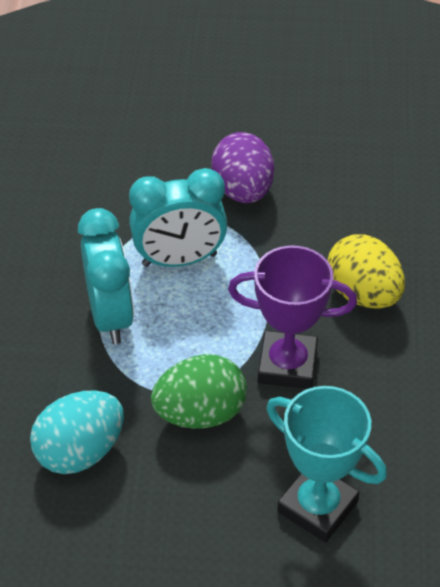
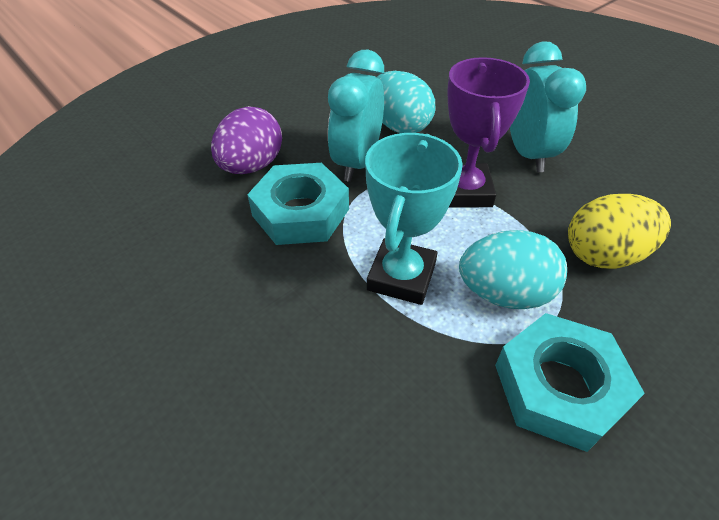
green egg: [151,354,247,429] = 1 -> none = 0
turquoise egg: [30,390,124,474] = 1 -> [377,71,435,133] [459,230,567,309] = 2
turquoise nut: none = 0 -> [247,163,349,245] [495,313,645,452] = 2

